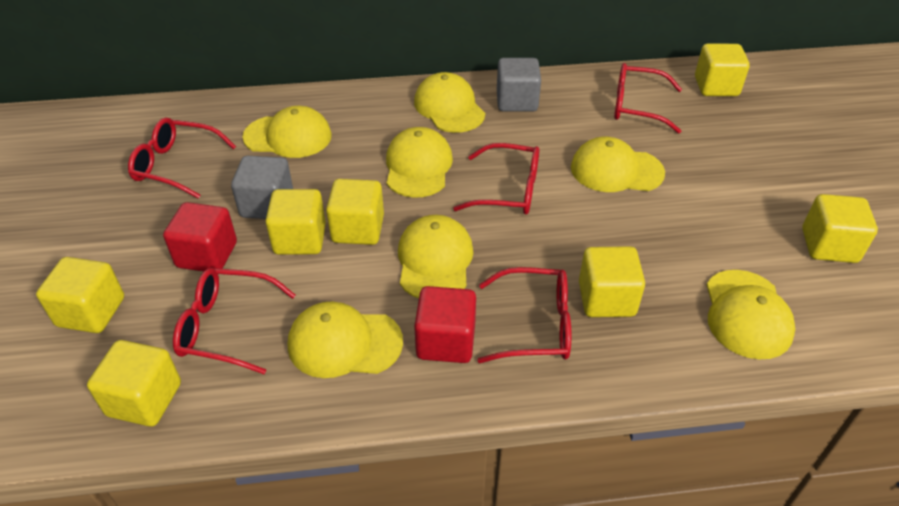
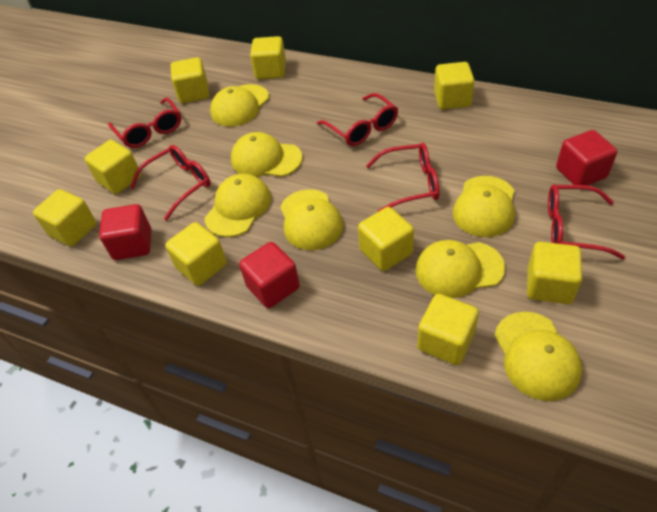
grey cube: [231,156,293,219] [497,58,541,112] = 2 -> none = 0
red cube: [163,202,237,272] [414,286,476,363] = 2 -> [99,204,151,260] [239,242,300,308] [556,130,617,186] = 3
yellow cube: [36,257,124,333] [87,340,181,427] [265,189,326,255] [326,179,384,245] [579,246,645,317] [695,43,750,96] [802,194,878,263] = 7 -> [33,189,96,247] [85,140,141,194] [165,222,227,286] [171,57,209,103] [250,36,286,79] [358,207,414,271] [417,294,479,365] [434,62,475,109] [527,242,582,304] = 9

